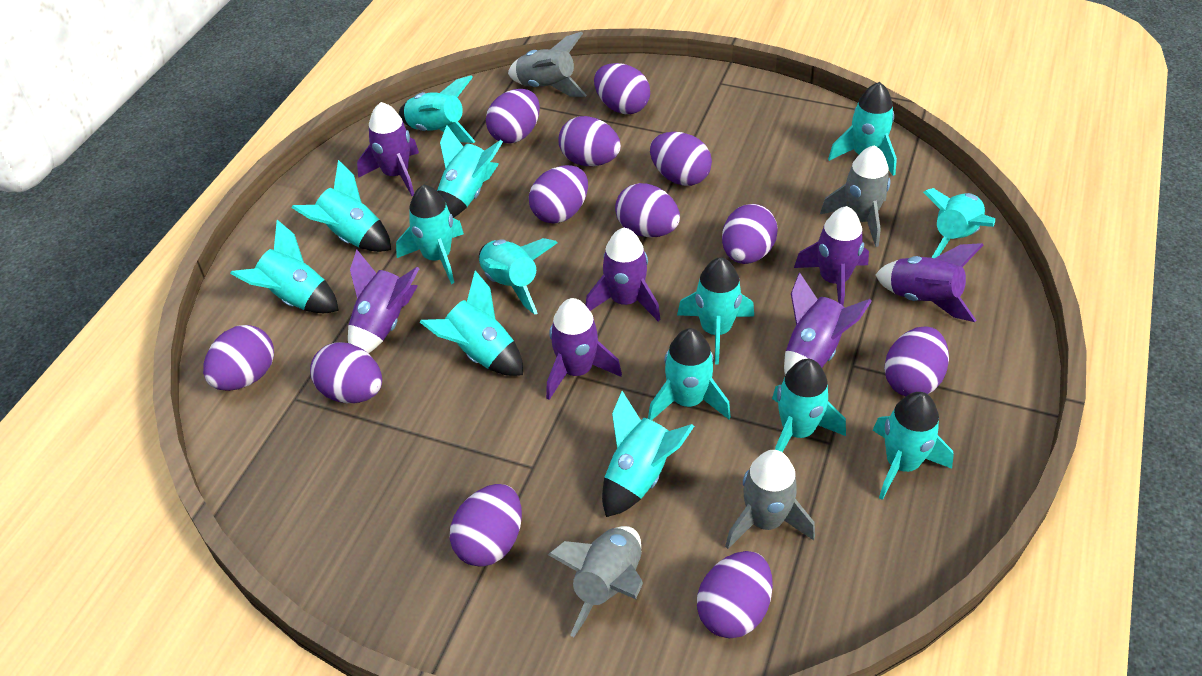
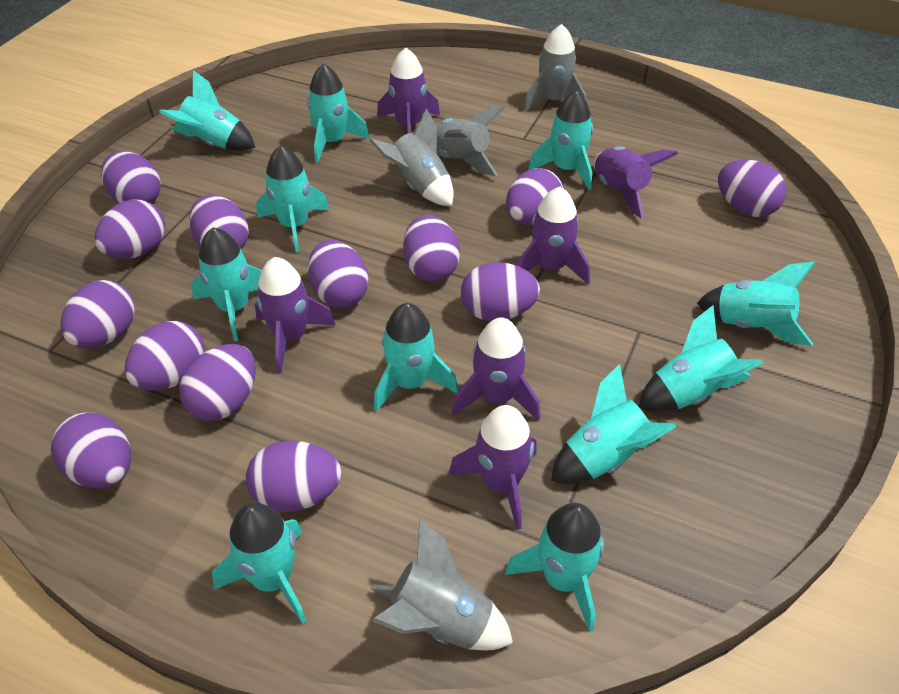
purple egg: [203,325,274,391] [310,342,382,403] [450,484,522,567] [486,89,540,143] [529,165,588,224] [558,116,621,166] [594,63,650,114] [615,183,680,237] [650,132,712,186] [697,551,773,638] [722,204,778,264] [884,326,949,396] = 12 -> [51,412,131,489] [61,280,135,348] [94,200,165,259] [101,151,161,204] [125,321,205,391] [179,344,256,421] [189,194,249,249] [246,440,341,512] [308,240,369,308] [403,215,460,282] [461,262,540,321] [506,168,563,225] [718,160,787,217] = 13
purple rocket: [348,249,420,353] [357,102,419,196] [546,298,622,400] [586,228,660,322] [784,273,872,375] [794,206,869,305] [875,243,983,322] = 7 -> [255,257,336,373] [377,48,440,133] [448,405,537,530] [452,318,541,421] [516,187,590,285] [594,146,678,219] = 6
turquoise rocket: [230,220,339,313] [291,160,391,252] [396,185,464,284] [399,75,476,143] [420,271,523,376] [437,125,503,218] [479,238,557,315] [602,391,694,517] [648,328,731,420] [677,257,754,365] [772,359,846,452] [828,82,897,176] [873,392,954,500] [923,188,995,258] = 14 -> [159,70,255,151] [191,227,262,341] [212,503,306,624] [256,145,329,253] [307,63,370,163] [374,303,459,412] [505,503,604,632] [528,90,593,190] [551,364,677,484] [638,305,763,412] [697,261,815,346] = 11

